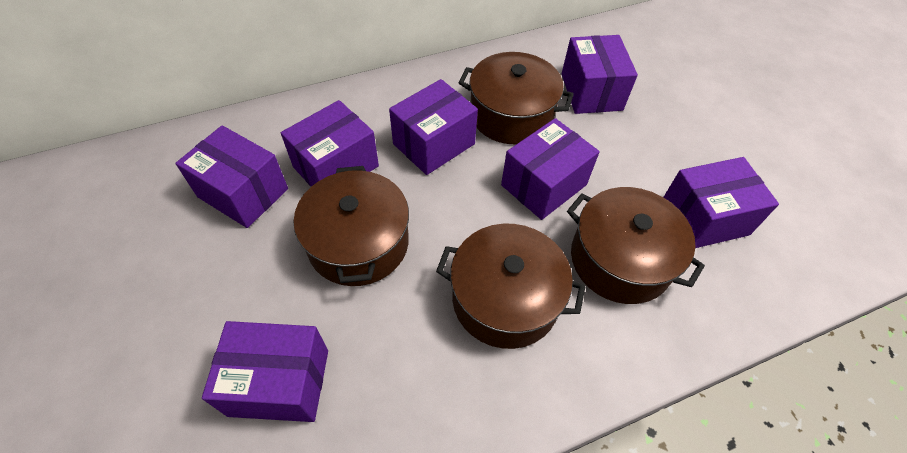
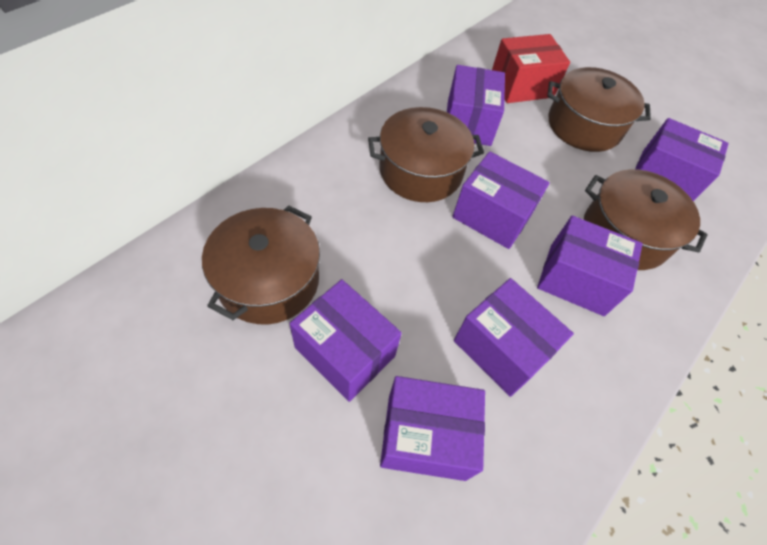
red box: none = 0 -> [492,34,570,103] = 1

